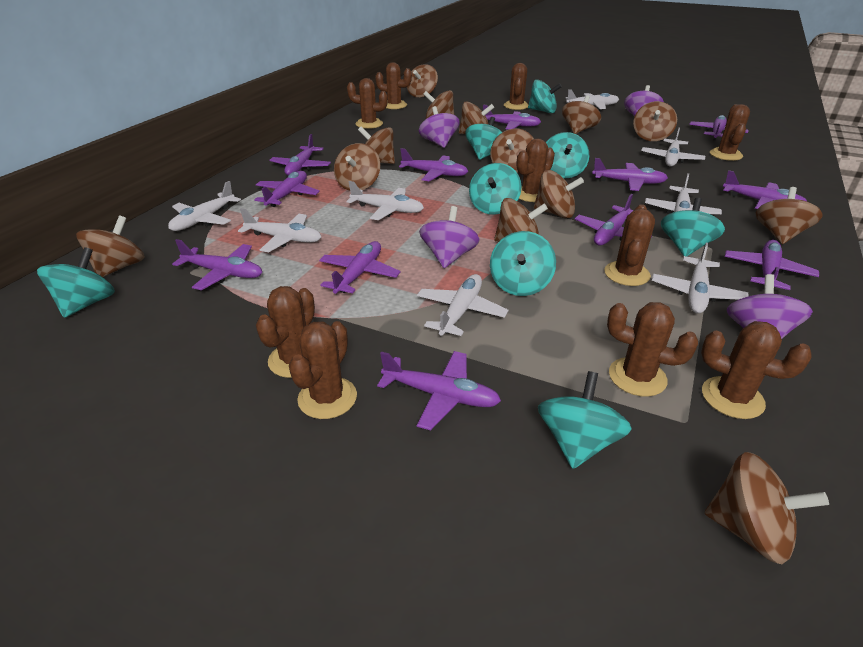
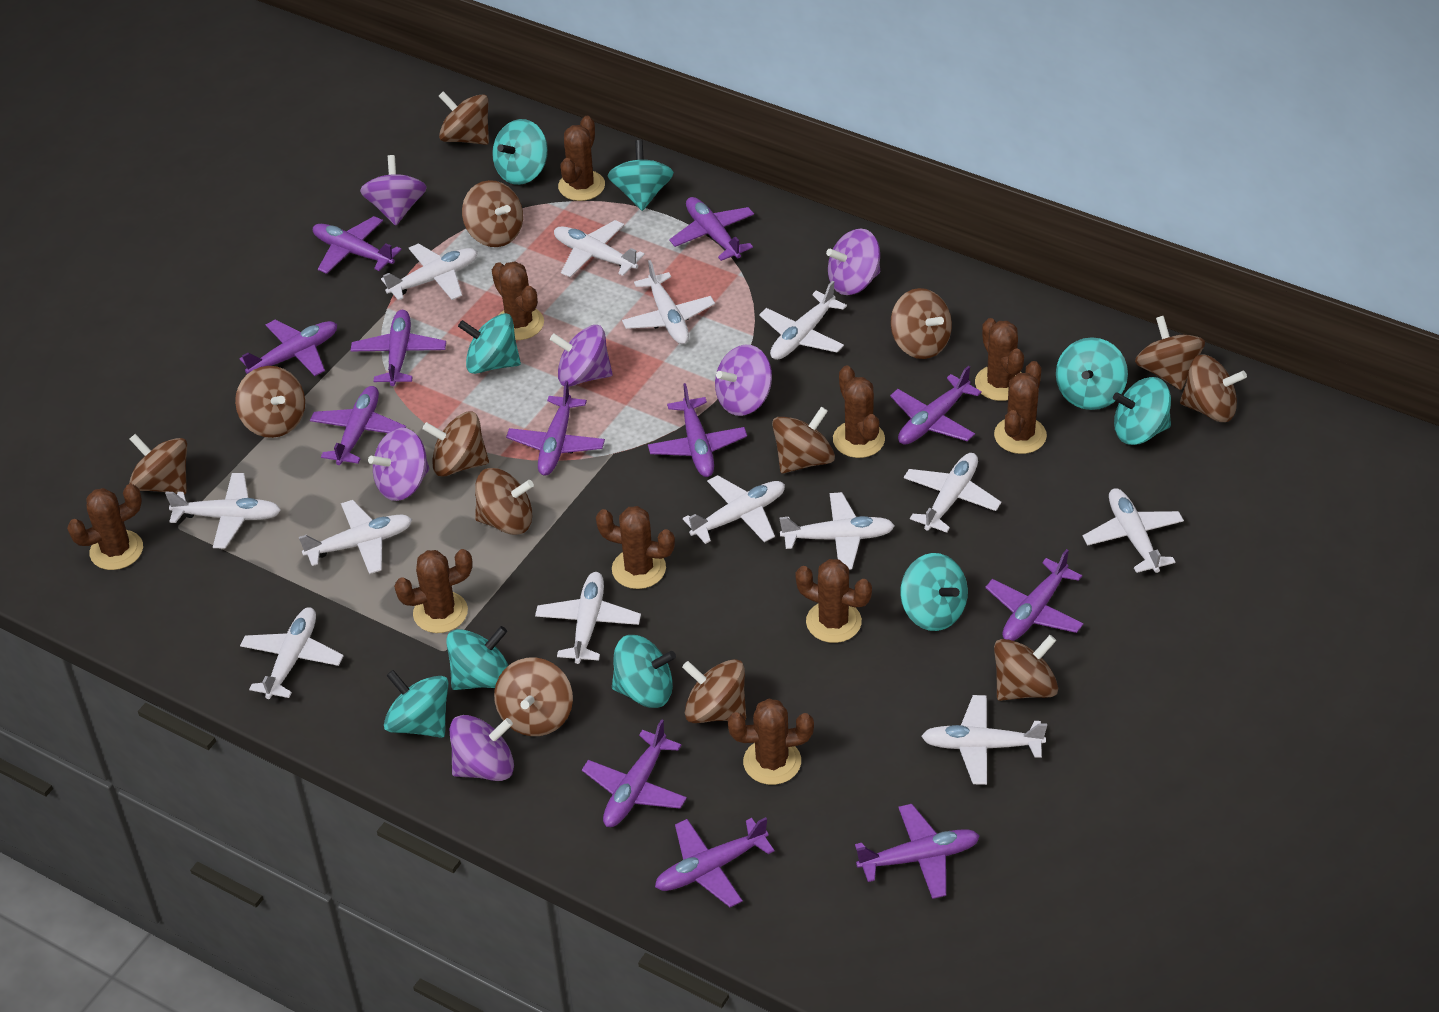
purple spinning top: [419,106,460,148] [419,206,480,268] [624,85,664,117] [727,274,813,339] = 4 -> [360,155,427,225] [368,428,430,501] [449,715,514,781] [550,325,613,387] [715,345,772,416] [826,228,880,295] = 6
turquoise spinning top: [37,247,115,318] [465,117,502,160] [469,163,522,215] [490,231,556,296] [528,80,562,113] [538,371,632,469] [546,132,589,178] [661,198,725,257] = 8 -> [384,670,449,738] [446,626,509,690] [458,313,521,374] [492,119,548,185] [607,140,674,211] [612,635,676,708] [900,553,968,631] [1056,337,1128,410] [1113,377,1171,445] = 9
white plane: [168,181,241,231] [238,208,321,252] [347,181,424,220] [417,274,508,336] [566,89,619,109] [641,128,705,167] [645,173,722,214] [652,243,748,314] = 8 -> [165,473,281,548] [240,607,344,699] [299,500,412,574] [381,243,478,300] [535,572,641,664] [554,220,645,277] [622,260,715,344] [683,475,785,544] [759,281,847,360] [779,492,895,570] [904,453,1001,533] [921,695,1047,785] [1083,488,1184,573] = 13

